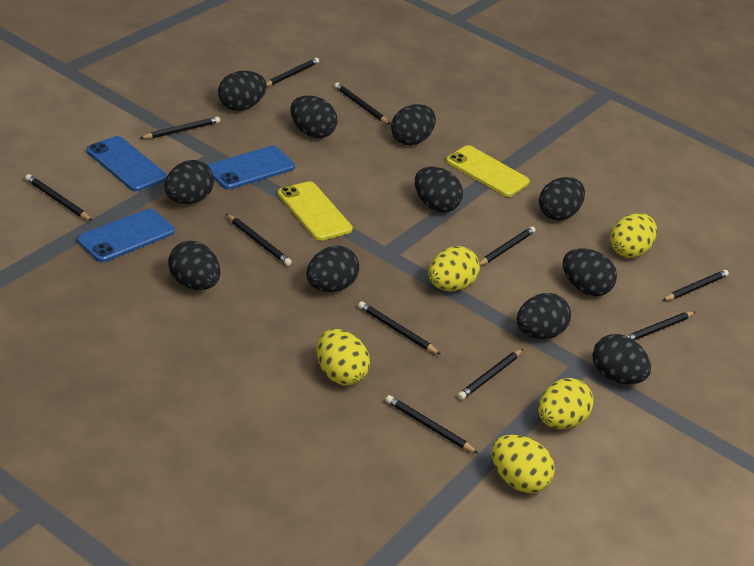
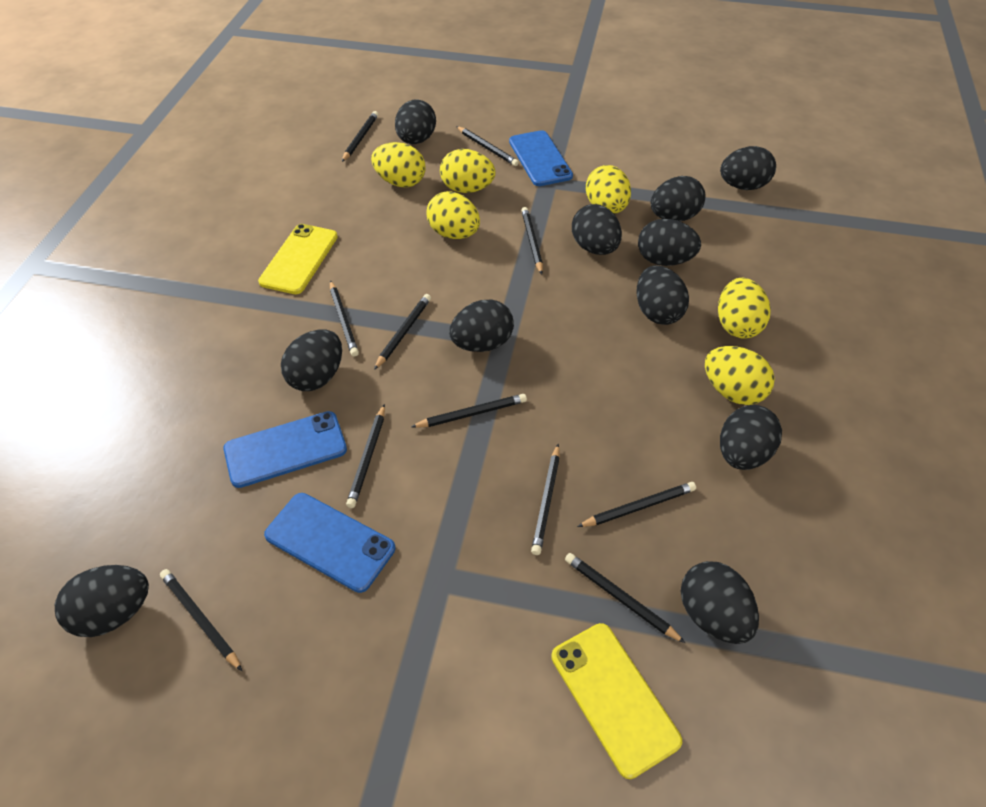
yellow egg: [317,329,370,385] [428,246,480,292] [492,435,555,493] [538,378,594,429] [610,213,657,258] = 5 -> [371,142,426,188] [427,191,480,239] [440,149,495,193] [586,165,631,214] [705,346,775,405] [718,278,771,339] = 6

